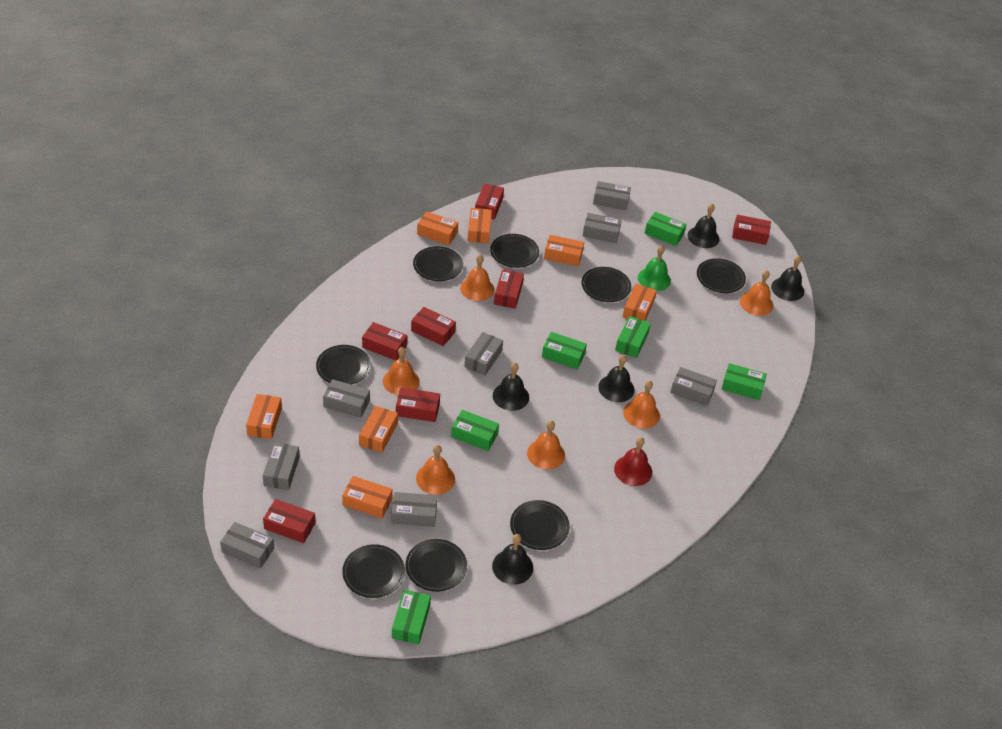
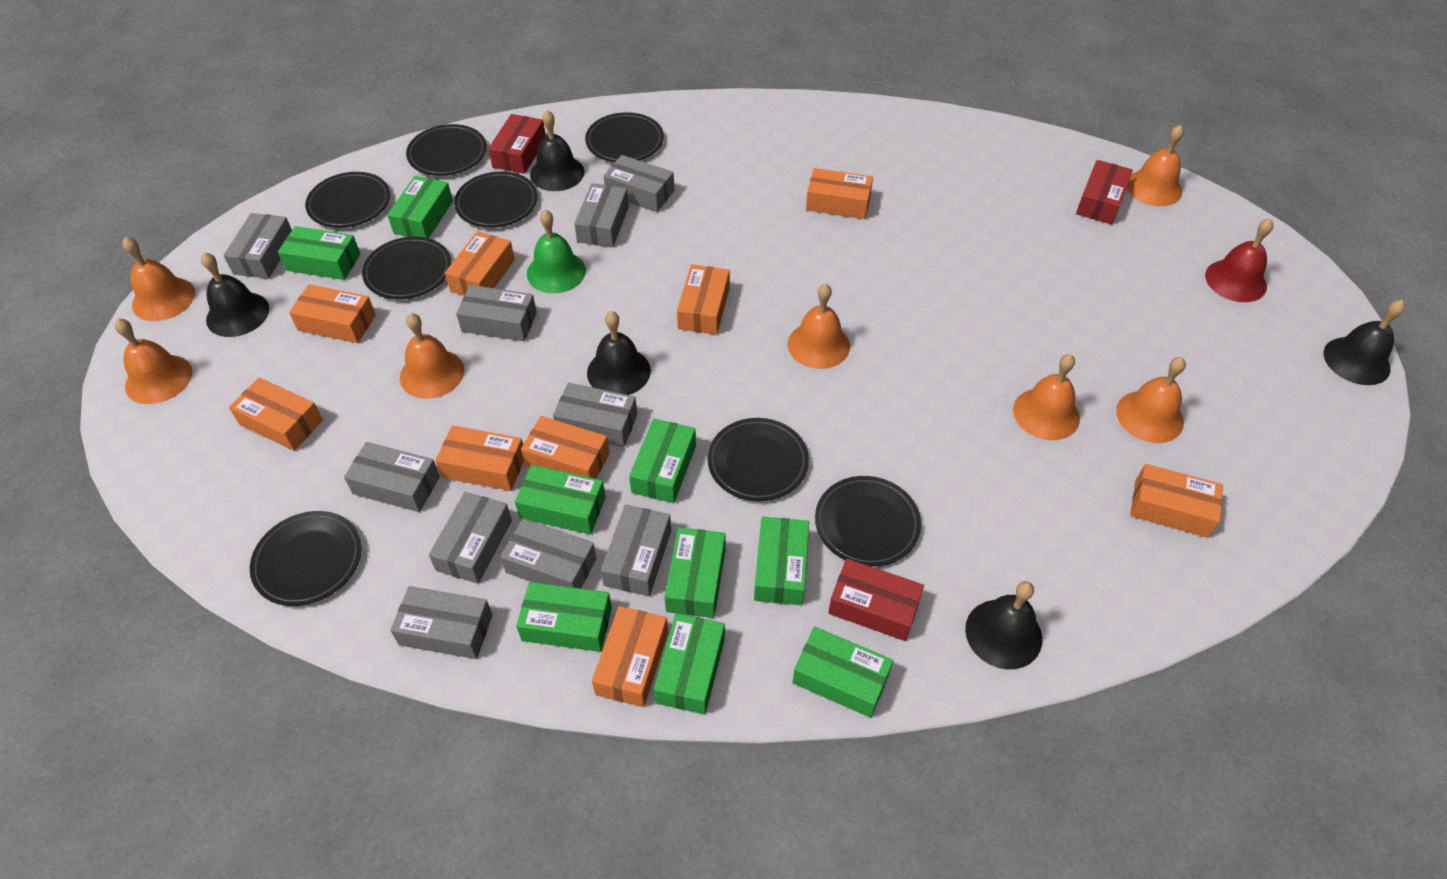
green box: [392,590,431,644] [451,410,499,451] [542,332,587,369] [615,316,651,358] [645,212,687,246] [722,363,767,400] = 6 -> [278,226,360,280] [387,176,453,238] [515,465,606,535] [516,582,612,652] [629,419,696,503] [654,613,725,714] [664,527,726,618] [754,517,809,605] [793,627,893,718] = 9
grey box: [220,522,274,569] [263,443,300,490] [323,379,370,418] [391,492,437,527] [464,332,503,375] [583,213,622,243] [593,181,631,210] [670,367,717,406] = 8 -> [223,213,292,279] [344,442,440,512] [390,586,493,659] [429,492,512,584] [456,285,537,341] [500,518,597,589] [553,383,637,447] [574,183,629,247] [601,505,671,596] [604,155,674,212] = 10
orange bell: [383,347,420,395] [416,445,455,495] [460,255,494,301] [527,421,565,470] [623,381,660,429] [740,270,773,316] = 6 -> [114,318,192,404] [123,237,195,321] [400,313,464,399] [788,284,850,369] [1013,354,1080,440] [1116,357,1186,443] [1127,125,1184,206] = 7
orange box: [246,394,282,439] [342,476,393,519] [359,406,398,453] [417,211,458,245] [467,208,492,243] [544,235,584,266] [623,284,657,321] = 7 -> [229,378,323,451] [289,284,376,343] [435,425,524,491] [445,231,515,296] [521,416,610,479] [592,606,668,707] [677,264,730,335] [806,168,873,219] [1130,464,1223,538] = 9
red box: [263,499,316,543] [362,322,407,361] [396,387,440,422] [411,307,456,346] [475,183,504,220] [494,269,524,309] [732,215,771,245] = 7 -> [488,114,546,174] [828,558,924,641] [1076,160,1133,224] = 3

